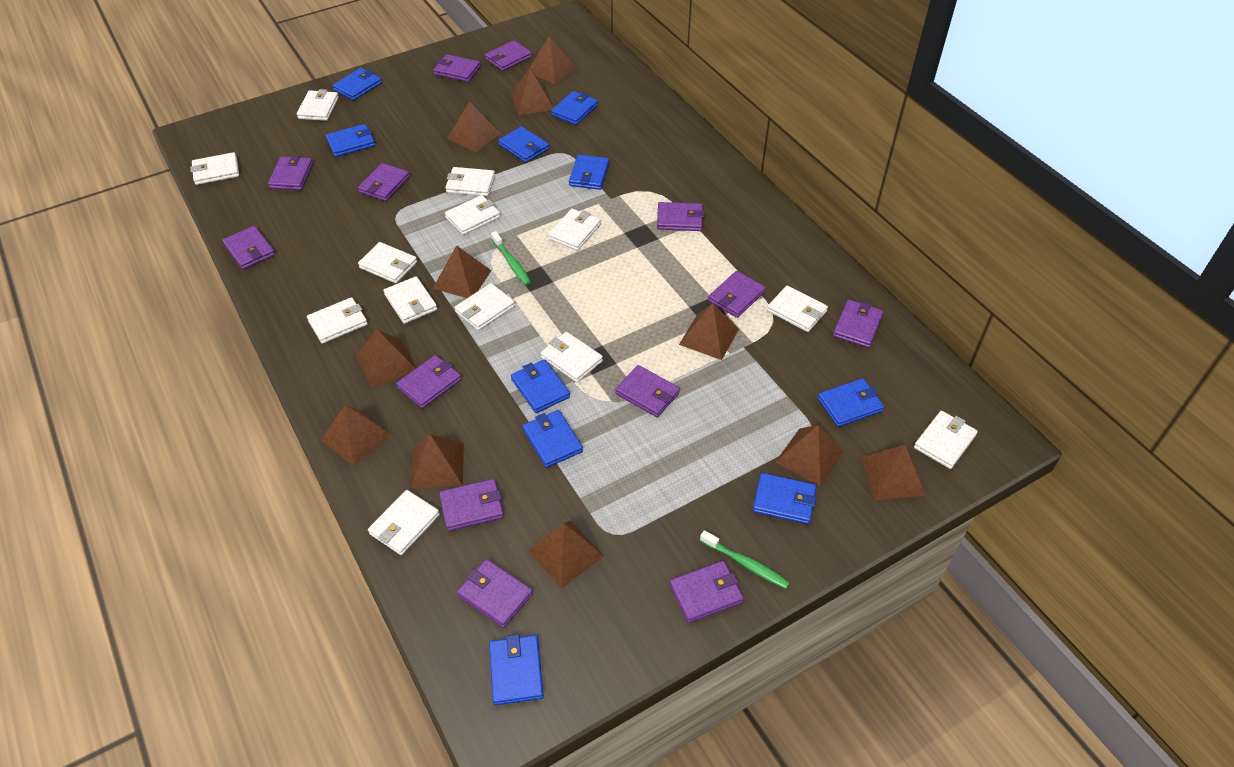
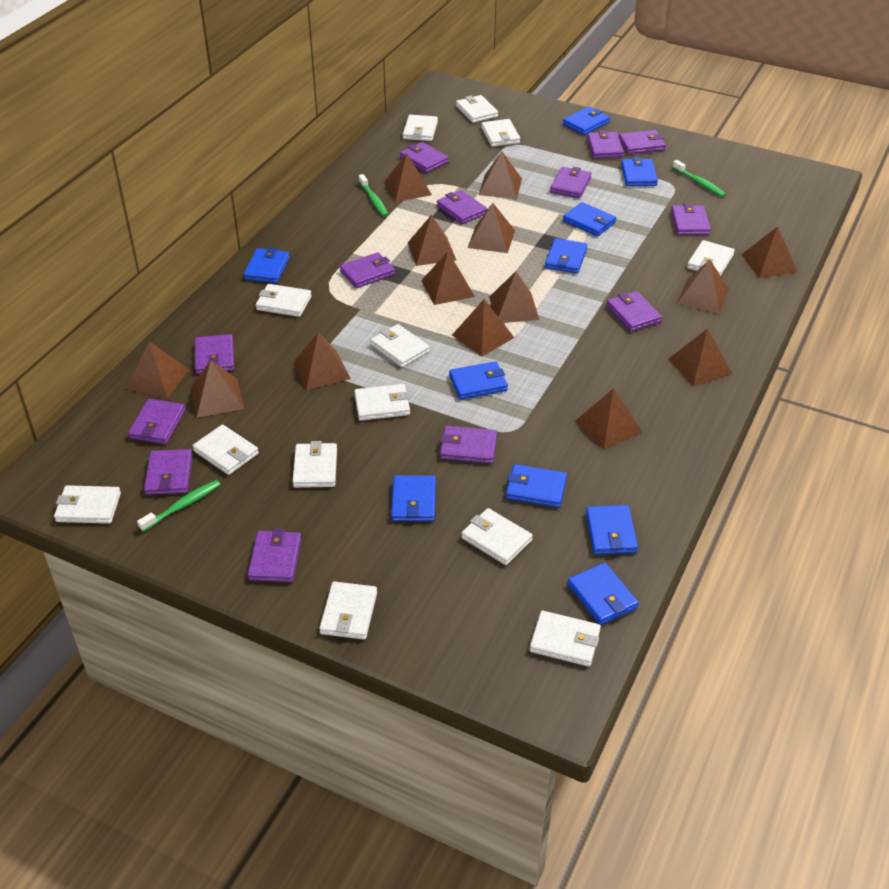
brown pyramid: [321,405,392,466] [356,330,416,387] [411,434,464,489] [433,245,491,298] [447,102,501,152] [511,68,554,115] [526,36,576,84] [528,521,604,588] [679,303,739,360] [775,425,844,487] [861,445,926,500] = 11 -> [126,341,189,399] [191,360,244,418] [293,333,351,390] [384,153,432,202] [408,215,456,266] [421,252,475,305] [452,299,514,357] [468,203,515,253] [479,151,522,199] [489,271,539,323] [575,388,642,450] [669,328,732,386] [677,260,729,314] [742,226,797,278] = 14
green toothbrush: [491,231,531,285] [700,530,790,589] = 2 -> [137,480,220,532] [359,174,389,217] [672,160,726,197] = 3

